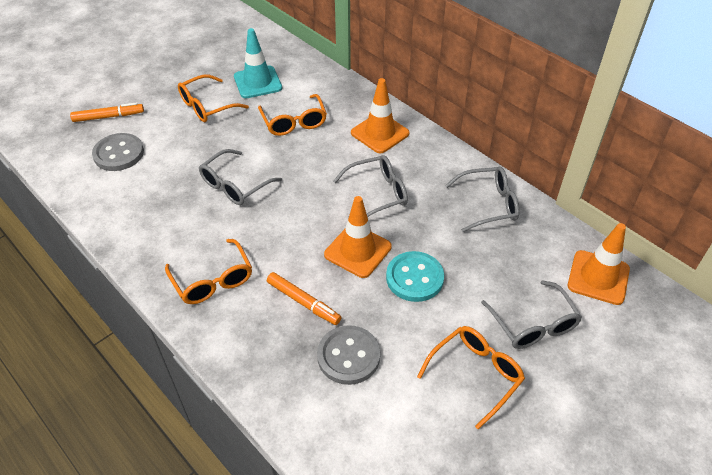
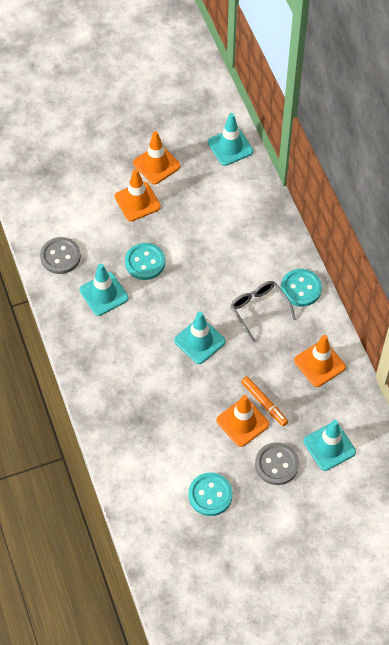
grey glasses: [199,149,282,205] [333,155,408,217] [445,167,519,232] [481,280,582,349] = 4 -> [230,281,296,342] = 1
orange glasses: [165,239,252,304] [178,74,249,122] [258,94,327,136] [417,326,525,429] = 4 -> none = 0
orange marker: [70,103,144,122] [267,272,341,325] = 2 -> [241,376,288,426] = 1
orange traffic cone: [324,196,392,278] [351,78,409,153] [568,223,630,305] = 3 -> [115,169,161,222] [133,131,180,185] [216,395,269,447] [294,335,346,387] = 4
turquoise button: [386,251,444,302] = 1 -> [125,243,165,280] [188,472,233,516] [281,269,322,307] = 3
turquoise traffic cone: [234,28,282,98] = 1 -> [80,263,128,316] [174,311,225,364] [208,113,253,166] [304,420,356,471] = 4

